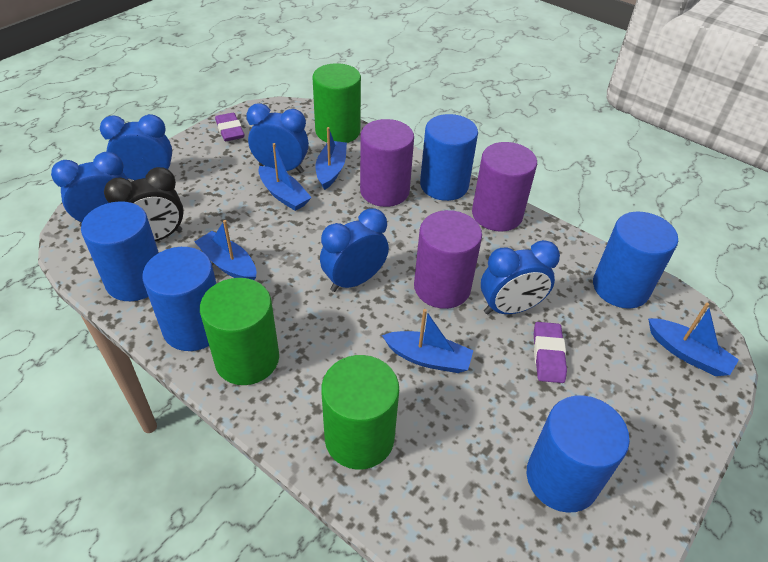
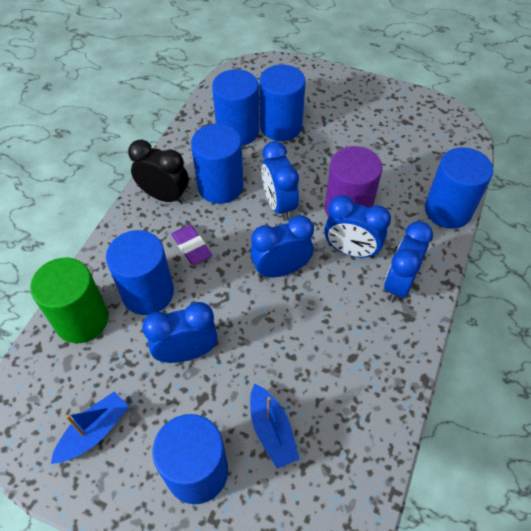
blue boat: [194,220,256,280] [258,143,312,211] [316,127,347,190] [382,309,474,373] [648,303,739,376] = 5 -> [51,391,129,464] [250,384,299,469] = 2
blue cylinder: [81,201,159,301] [142,247,217,351] [420,114,478,201] [527,395,630,512] [593,212,678,308] = 5 -> [106,230,174,315] [153,414,228,504] [191,124,244,204] [212,69,259,146] [259,65,306,141] [425,147,493,229] = 6
green cylinder: [200,278,279,385] [313,63,361,143] [321,355,399,470] = 3 -> [30,258,109,343] = 1
purple cylinder: [360,119,414,207] [414,210,482,309] [472,142,537,232] = 3 -> [325,146,382,217] = 1
purple eraser: [215,113,244,141] [534,322,567,383] = 2 -> [171,225,212,265] = 1

